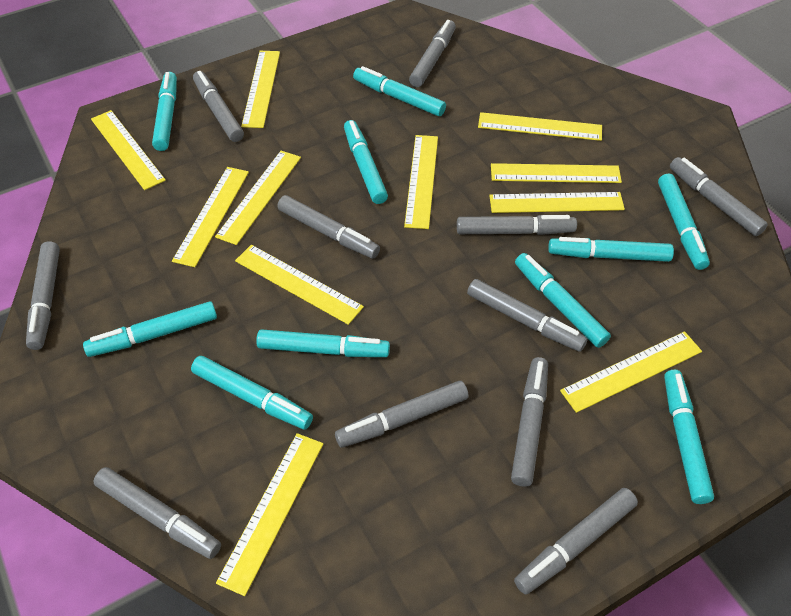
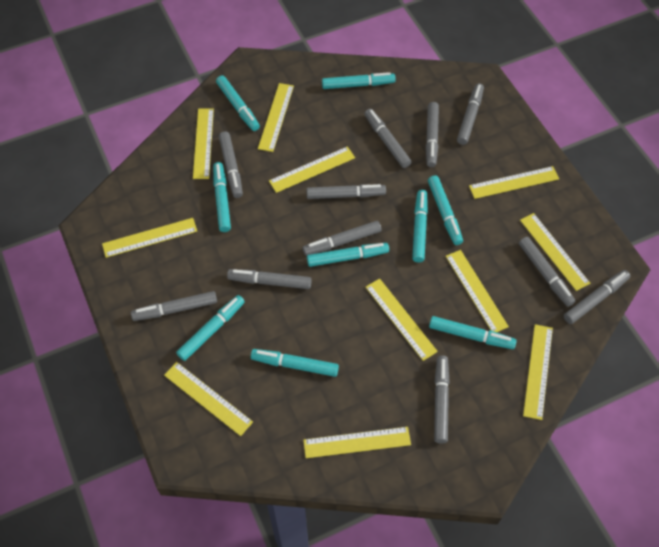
turquoise marker: [83,301,217,357] [152,72,177,151] [191,356,313,429] [256,329,390,357] [344,120,388,204] [353,66,446,116] [515,253,611,348] [548,237,674,262] [658,174,710,270] [664,370,714,504] = 10 -> [176,295,245,361] [213,162,231,232] [216,75,260,131] [251,349,339,377] [307,243,389,267] [322,72,396,89] [412,190,428,263] [428,175,463,245] [429,316,517,349] = 9

